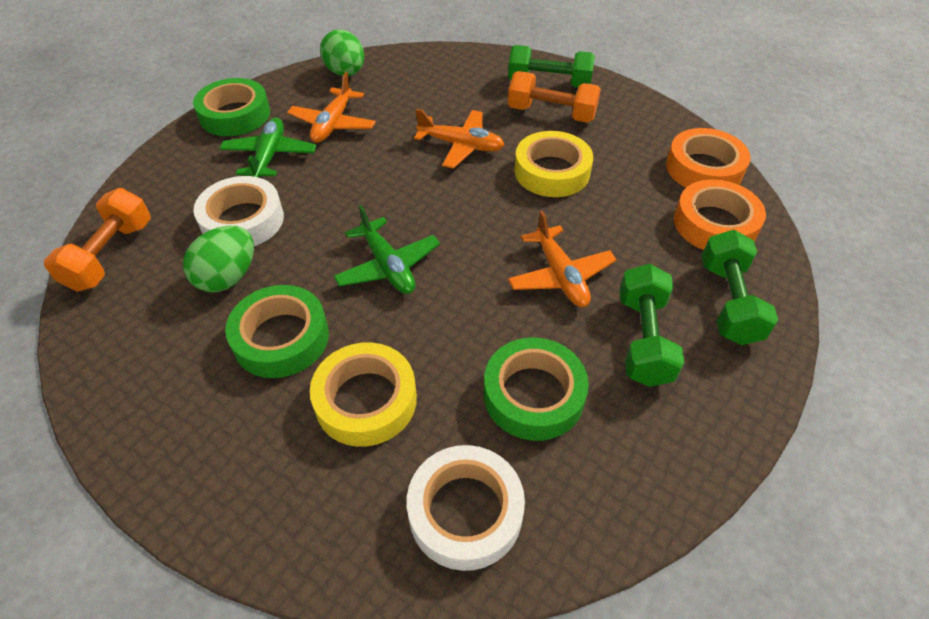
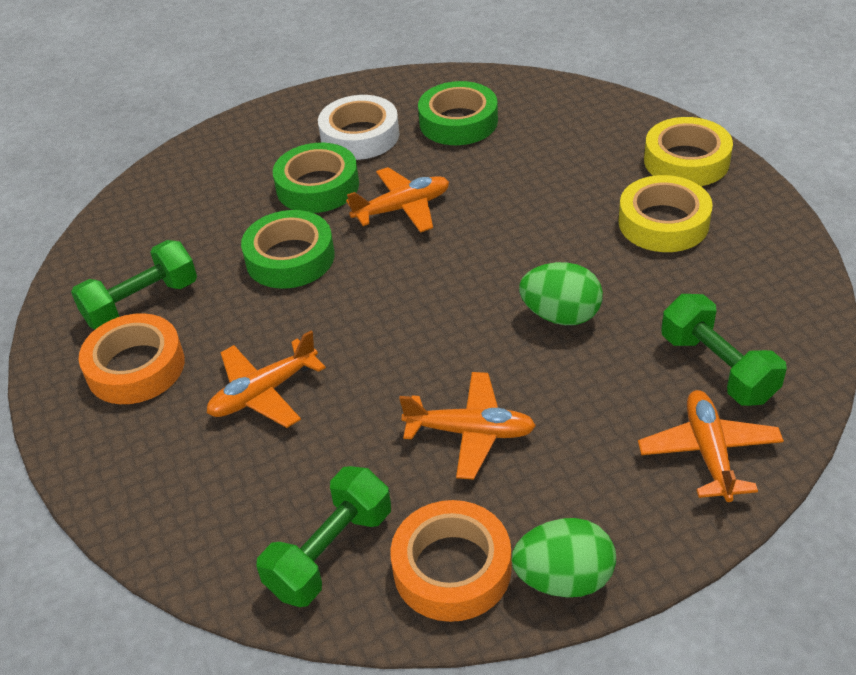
green plane: [219,117,316,179] [334,205,440,294] = 2 -> none = 0
orange dumbbell: [44,188,151,292] [508,71,601,123] = 2 -> none = 0
orange plane: [287,72,376,143] [414,109,504,169] [508,211,617,307] = 3 -> [207,331,326,428] [346,167,449,233] [399,372,536,480] [638,390,784,502] = 4
white tape: [193,176,284,246] [407,445,525,571] = 2 -> [318,95,399,160] = 1

